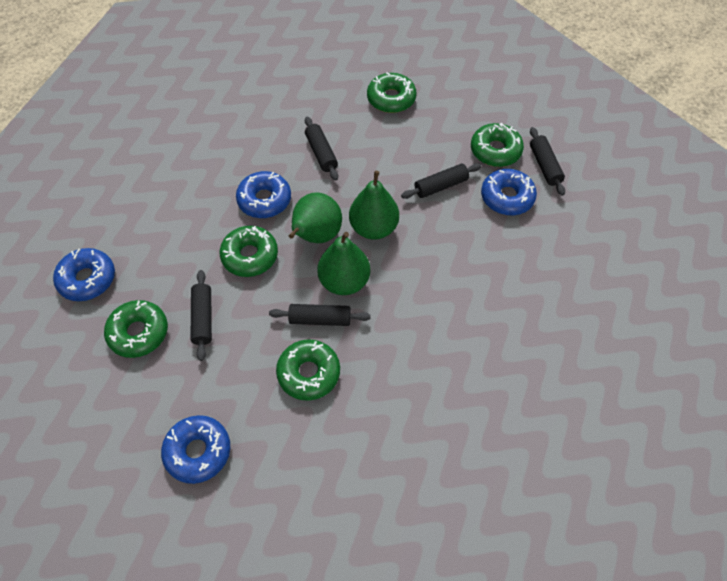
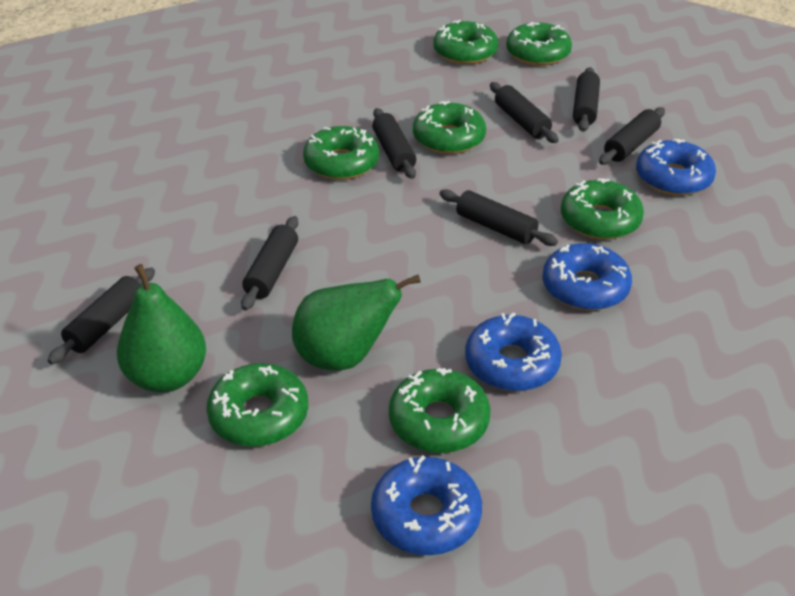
black rolling pin: [191,270,212,361] [269,304,371,326] [305,117,338,181] [401,163,481,199] [530,127,565,196] = 5 -> [47,267,155,365] [241,216,298,311] [372,108,416,179] [439,189,558,246] [490,82,559,143] [573,67,600,132] [599,107,665,165] = 7
green donut: [104,300,168,358] [220,226,278,277] [276,339,340,401] [367,72,417,113] [471,123,524,167] = 5 -> [206,363,308,447] [303,126,379,180] [389,368,490,453] [413,101,486,154] [433,20,499,64] [506,22,572,66] [561,178,644,240] = 7
green pear: [289,192,342,243] [317,232,370,295] [349,171,399,240] = 3 -> [117,264,206,393] [292,274,421,371] = 2

